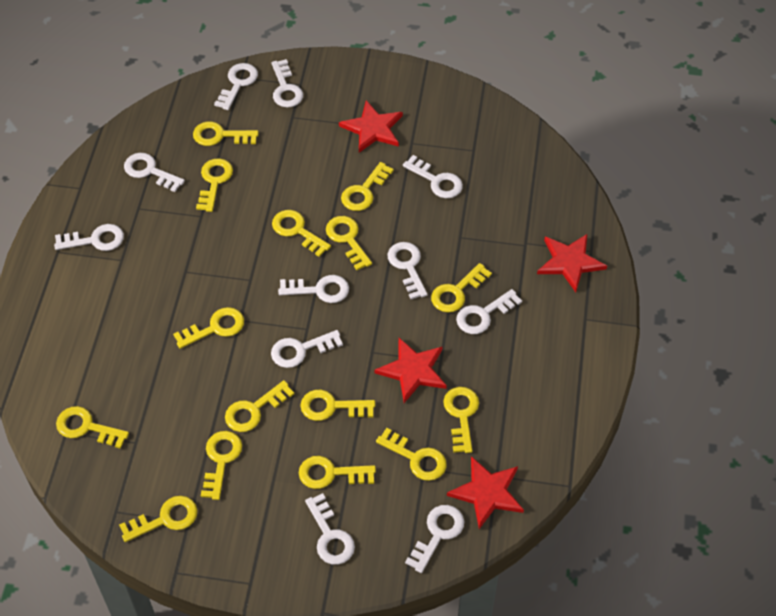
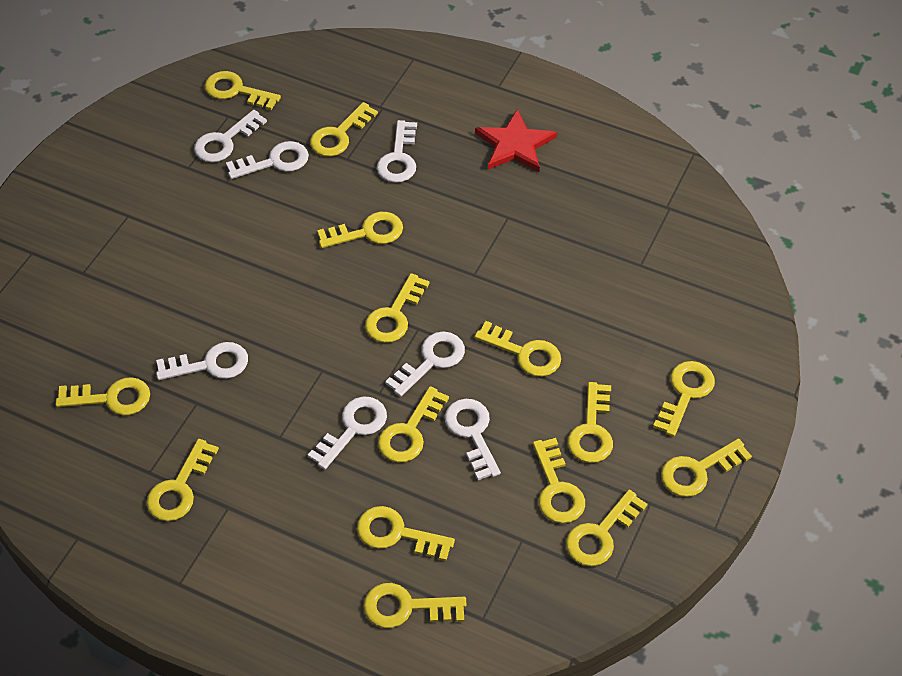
red star: [339,100,403,153] [374,338,447,403] [447,456,524,529] [537,234,607,292] = 4 -> [475,109,557,172] = 1
white key: [54,224,124,251] [124,153,185,192] [214,63,258,110] [271,59,303,107] [271,330,343,368] [278,275,349,303] [305,493,355,565] [388,242,428,299] [403,155,463,198] [405,505,464,573] [456,289,522,334] = 11 -> [156,342,248,380] [194,110,267,162] [226,141,309,179] [308,397,387,469] [377,120,417,183] [385,331,465,397] [445,399,501,480] = 7

